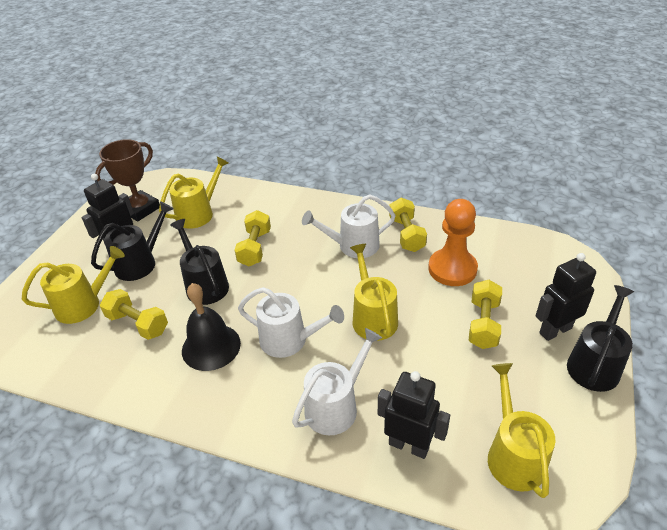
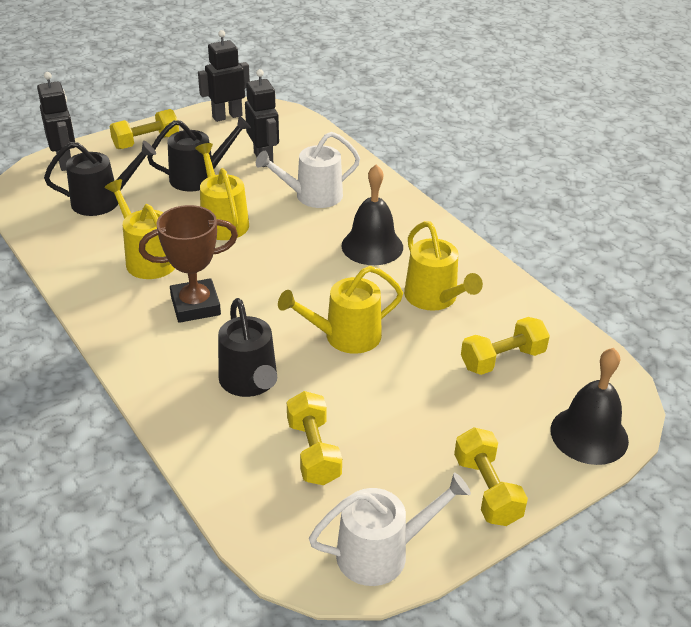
black bell: [182,283,241,371] = 1 -> [342,164,403,265] [550,348,629,465] = 2
orange pawn: [428,199,478,286] = 1 -> none = 0
white watering can: [238,287,344,358] [292,328,382,435] [302,194,396,258] = 3 -> [256,132,360,208] [309,473,471,586] = 2

